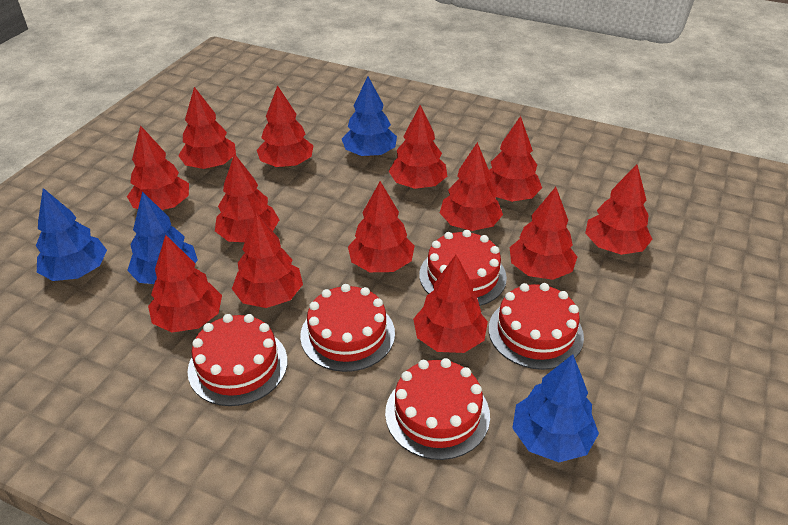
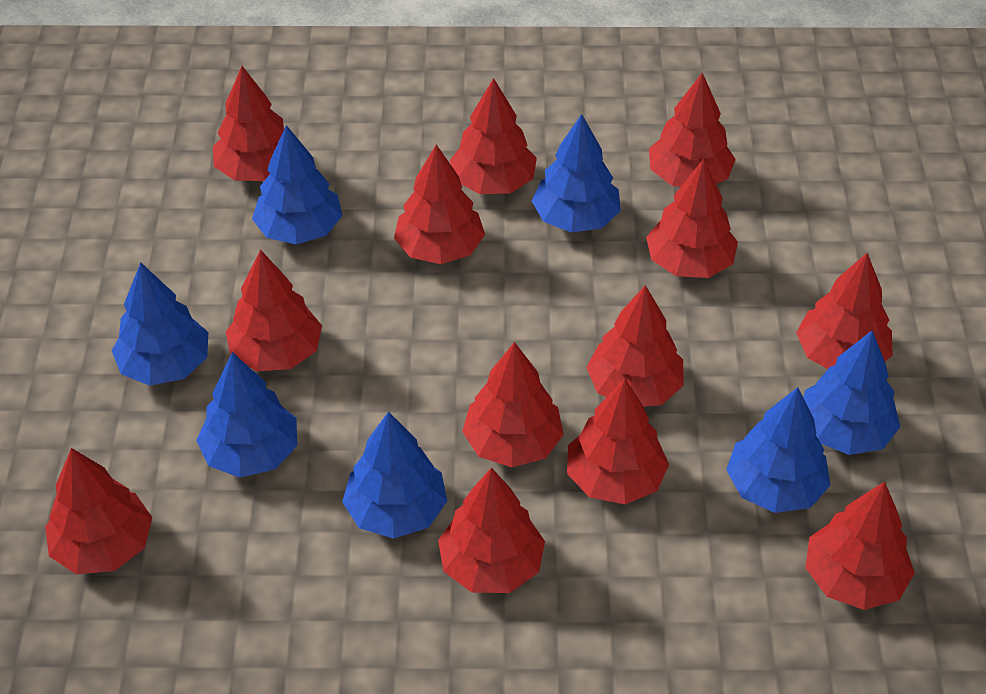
blue tree: [36,188,107,281] [127,191,198,284] [342,76,397,157] [512,354,599,462] = 4 -> [112,262,208,386] [196,352,297,478] [252,125,343,244] [342,411,447,539] [532,114,621,233] [726,387,830,513] [803,330,900,455] = 7
red cake: [188,314,287,406] [300,284,395,372] [385,358,490,460] [419,230,507,306] [489,283,584,370] = 5 -> none = 0

